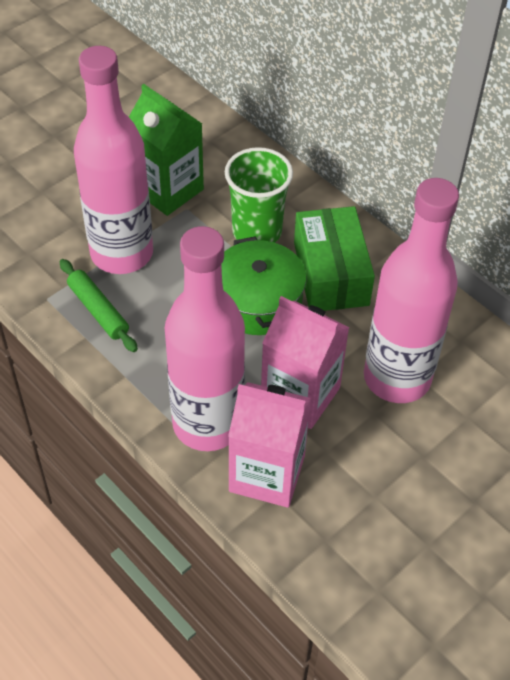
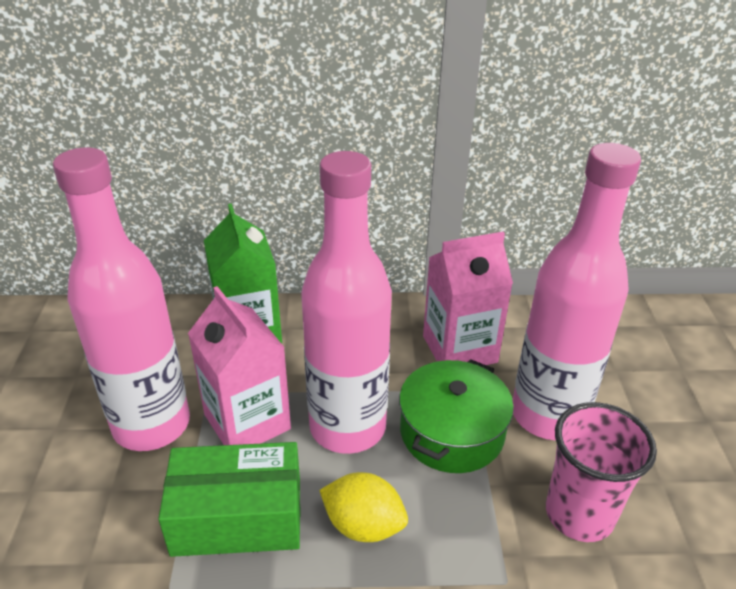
green cup: [225,147,293,243] = 1 -> none = 0
green rolling pin: [60,259,138,352] = 1 -> none = 0
pink cup: none = 0 -> [546,402,657,542] = 1
yellow lemon: none = 0 -> [319,472,408,542] = 1

